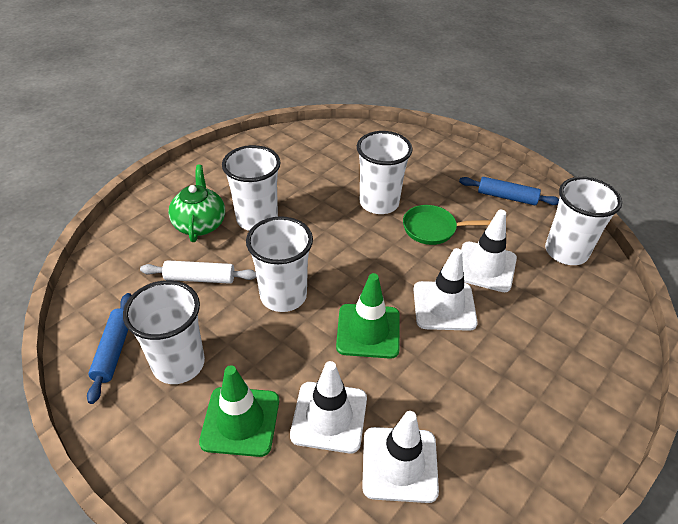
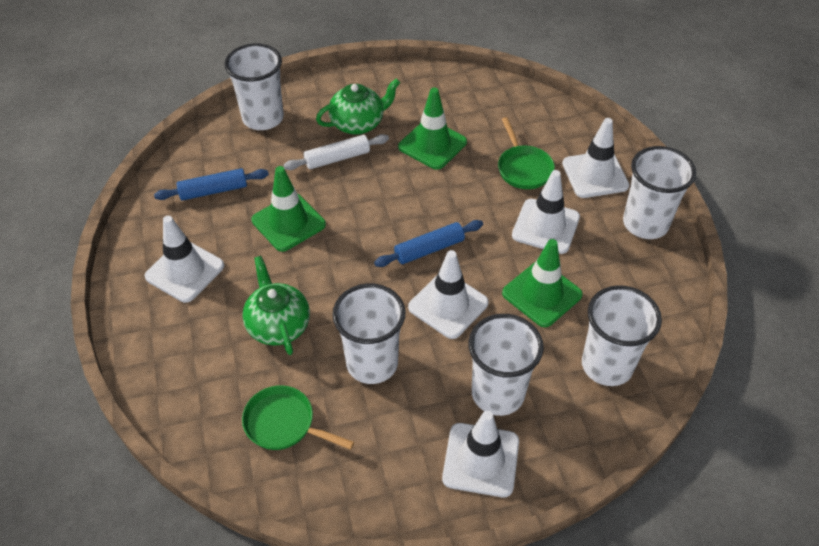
green pan: [403,205,492,245] = 1 -> [242,386,354,450] [498,117,555,189] = 2
green teapot: [168,165,225,242] = 1 -> [242,256,310,355] [316,78,400,135] = 2
green traffic cone: [199,365,279,457] [336,273,400,359] = 2 -> [252,166,326,252] [398,87,467,170] [502,239,583,327] = 3
white traffic cone: [290,361,367,453] [362,411,439,503] [413,248,478,331] [461,210,517,292] = 4 -> [145,216,224,303] [408,250,489,339] [442,411,519,497] [512,170,580,254] [562,118,629,198] = 5

